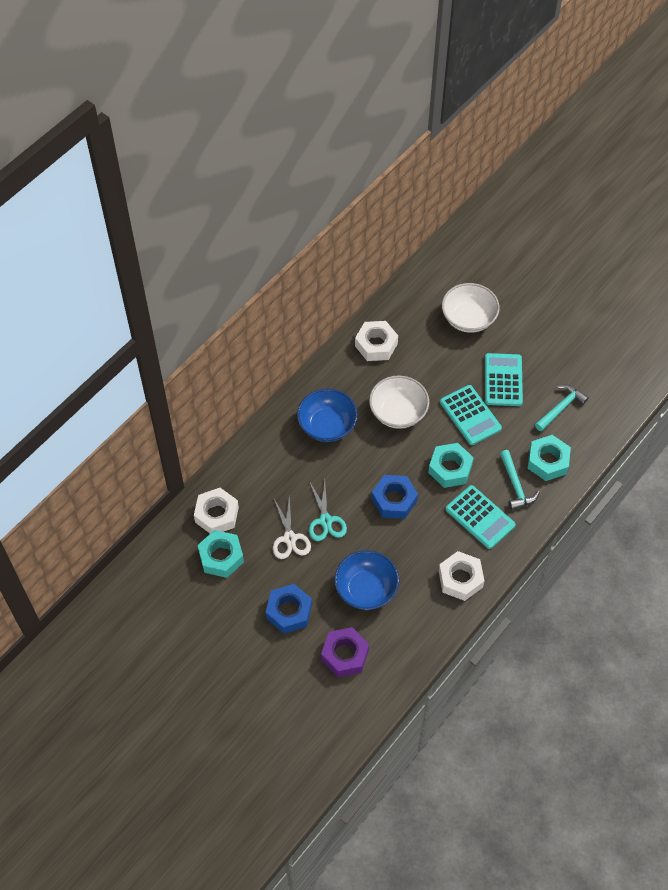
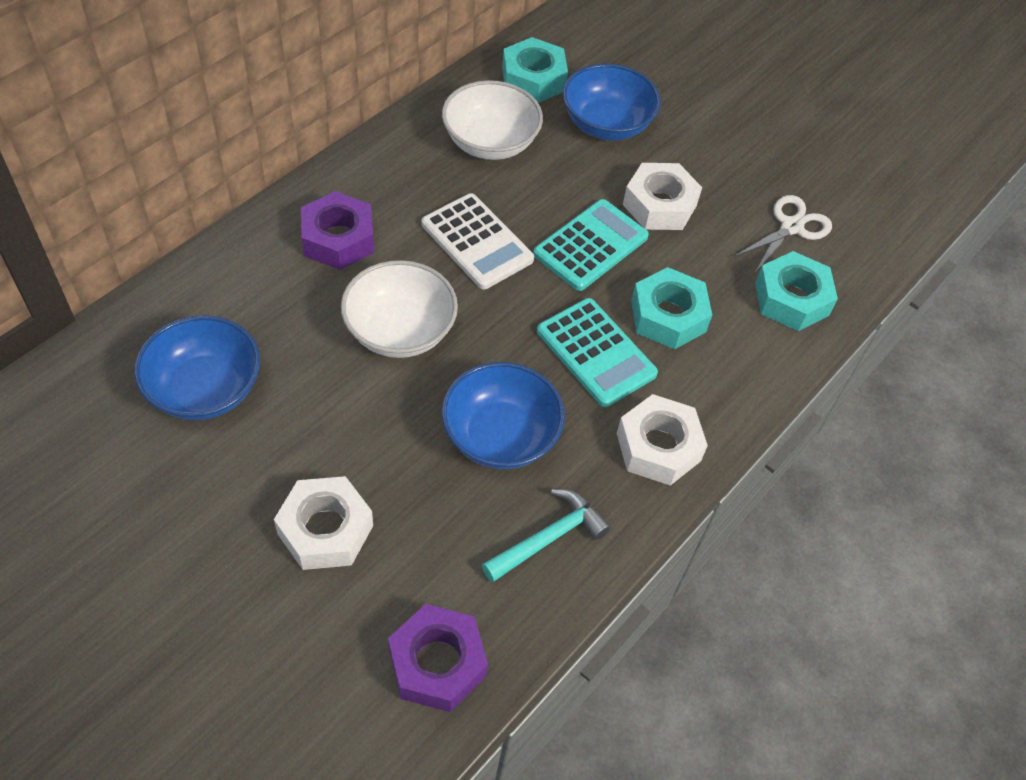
blue bowl: [297,389,358,442] [334,550,399,610] = 2 -> [134,315,260,420] [441,362,565,470] [563,64,661,141] = 3
blue nut: [266,584,312,634] [372,475,418,519] = 2 -> none = 0
purple nut: [321,627,369,677] = 1 -> [301,191,374,270] [388,604,488,712] = 2
turquoise calculator: [440,385,502,445] [446,485,516,549] [485,353,523,406] = 3 -> [533,199,649,291] [537,298,658,407] = 2
turquoise hammer: [500,450,540,510] [535,385,589,431] = 2 -> [482,489,611,583] = 1
turquoise scissors: [309,480,347,541] = 1 -> none = 0
white calculator: none = 0 -> [421,193,534,290] = 1

